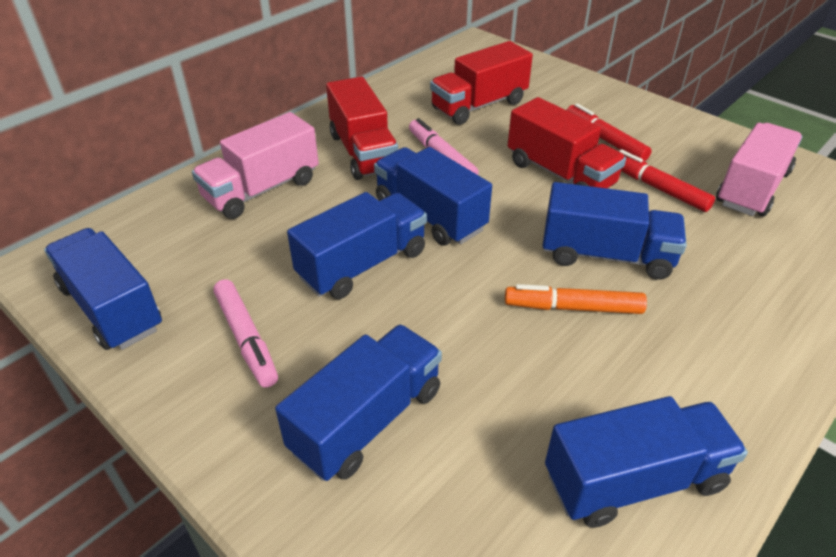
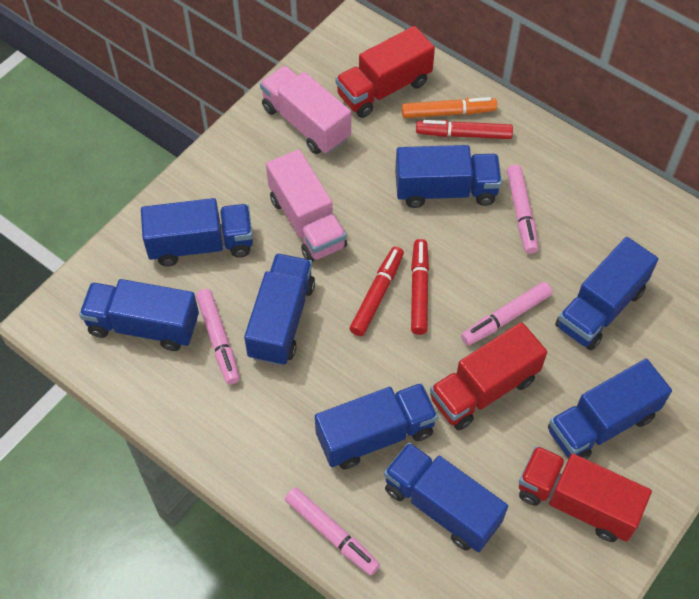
blue truck: [44,228,162,350] [275,324,442,481] [287,192,427,299] [374,147,492,246] [543,182,687,280] [545,396,748,528] = 6 -> [79,279,199,351] [141,198,253,266] [244,253,315,366] [315,383,438,469] [384,442,508,552] [395,145,502,208] [548,359,672,459] [555,237,658,350] = 8
pink marker: [213,279,278,387] [409,118,479,175] = 2 -> [196,289,240,385] [285,487,380,575] [461,282,552,345] [507,165,538,254] = 4
red marker: [567,103,652,162] [619,149,715,212] = 2 -> [350,247,404,336] [411,239,429,335] [416,120,513,139] = 3

